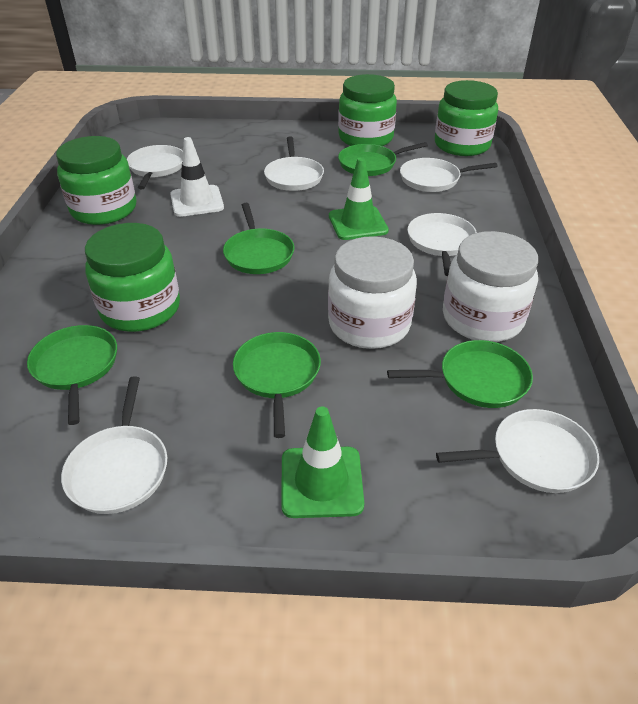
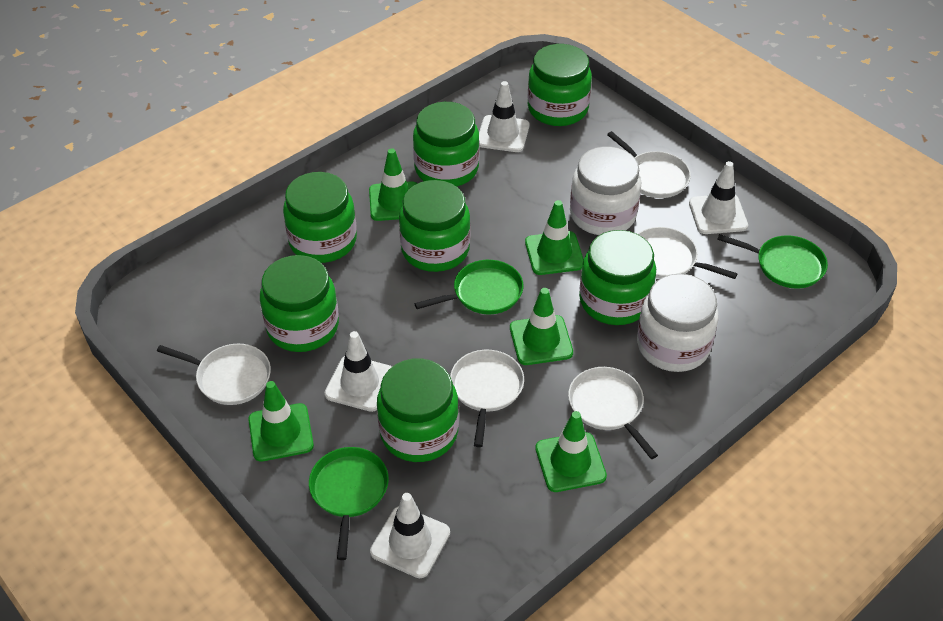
green jar: [56,136,136,225] [85,223,180,332] [338,74,397,146] [435,80,498,156] = 4 -> [260,255,339,352] [283,172,357,263] [377,358,459,462] [399,180,470,272] [413,102,479,187] [527,44,592,126] [579,230,656,325] = 7
green pan: [27,325,117,425] [223,203,294,274] [233,332,321,438] [338,142,428,176] [387,340,533,408] = 5 -> [309,447,389,560] [414,260,523,314] [717,234,828,289] = 3
green traffic cone: [281,406,364,518] [329,157,389,240] = 2 -> [248,381,314,462] [369,148,418,221] [510,288,573,365] [525,200,584,275] [535,411,607,492] = 5
white pan: [61,376,167,514] [127,145,183,189] [264,136,324,191] [400,158,498,192] [407,213,477,276] [436,409,599,493] = 6 -> [157,344,271,405] [450,350,524,447] [568,367,658,459] [607,131,691,198] [638,227,738,279] = 5
white traffic cone: [170,137,224,217] = 1 -> [325,331,392,412] [370,493,450,578] [479,81,530,152] [689,161,748,234] = 4

